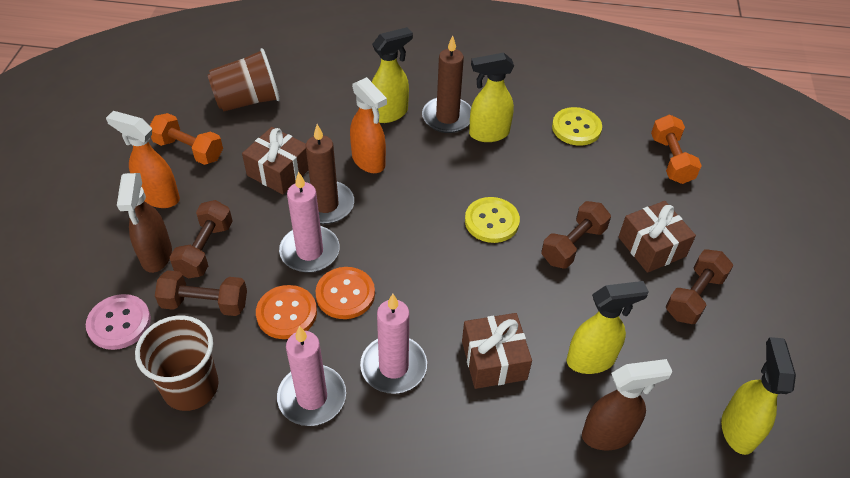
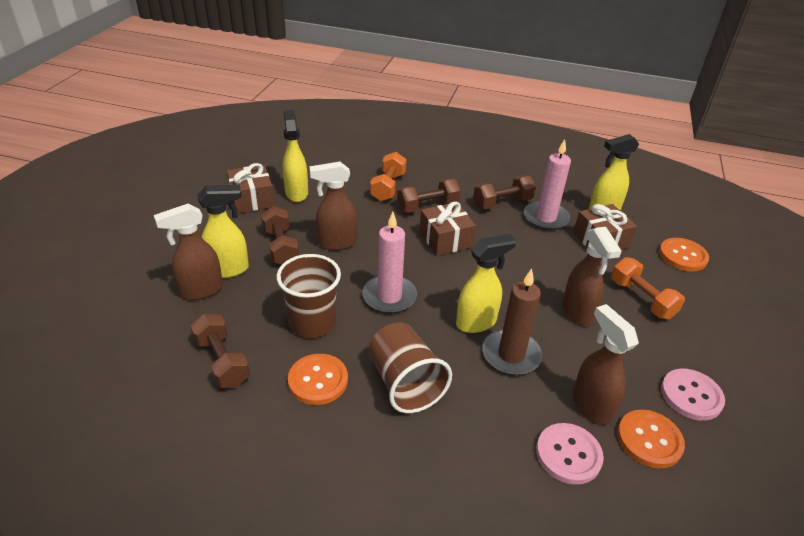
brown candle: [306,124,354,224] [422,36,471,133] = 2 -> [482,269,542,375] = 1
brown spray bottle: [117,173,172,273] [582,359,673,450] = 2 -> [154,204,223,300] [309,162,357,250] [562,227,622,325] [573,304,639,424] = 4
orange button: [256,285,317,339] [316,267,375,319] = 2 -> [288,354,348,405] [617,410,685,469] [659,238,709,271] = 3
orange spray bottle: [106,111,180,208] [350,77,387,173] = 2 -> none = 0
pink button: [86,294,151,350] = 1 -> [536,423,604,485] [661,369,725,421] = 2
pink candle: [277,326,346,426] [279,172,340,272] [360,294,427,394] = 3 -> [363,212,417,313] [524,139,571,230] = 2
yellow button: [465,197,520,243] [552,107,602,146] = 2 -> none = 0

